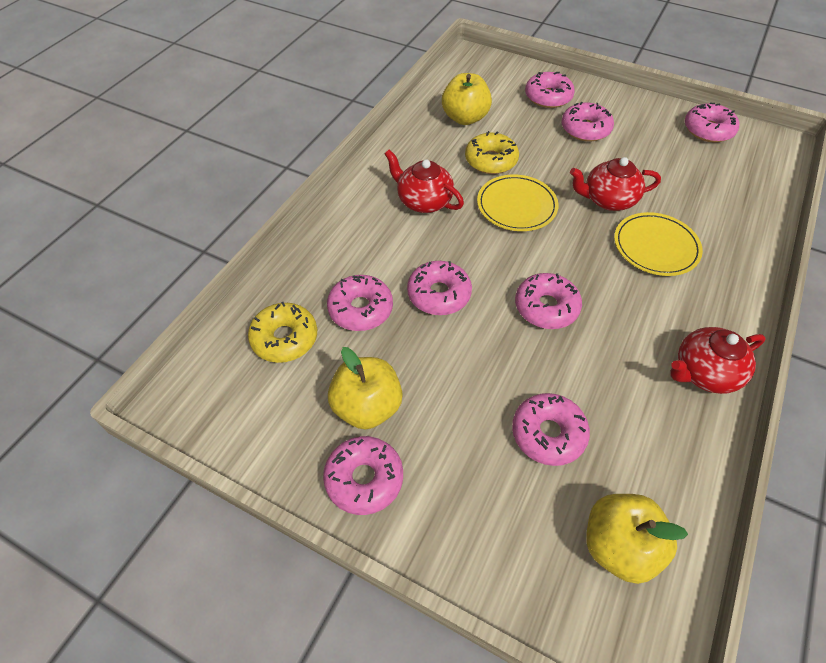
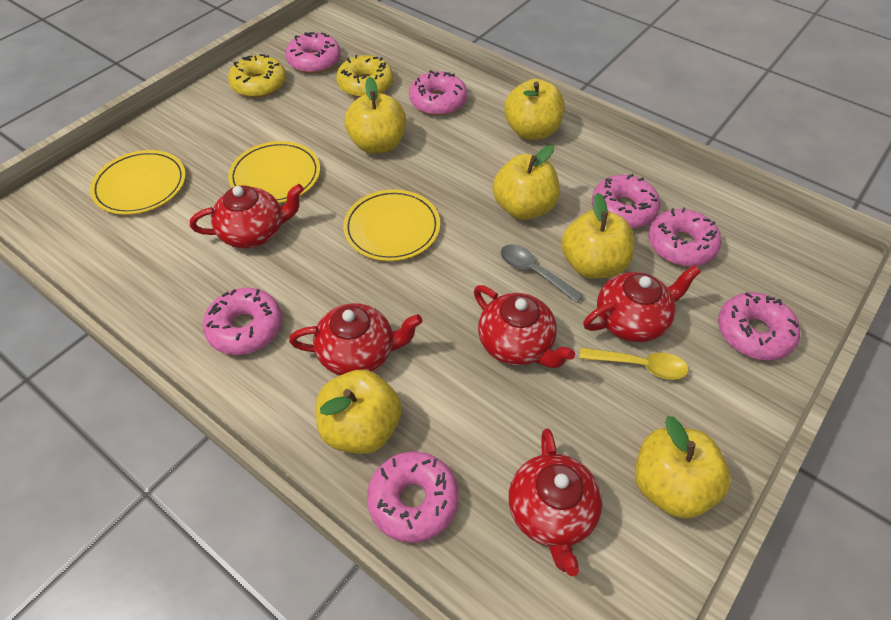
grey spoon: none = 0 -> [501,244,584,303] = 1
pink donut: [323,436,403,515] [327,275,393,331] [407,261,472,315] [512,393,590,466] [515,273,582,329] [525,71,575,108] [561,102,614,142] [685,103,739,142] = 8 -> [203,288,282,355] [285,32,341,73] [367,451,459,543] [409,70,467,116] [592,174,660,229] [648,207,721,266] [718,292,800,361] = 7
red teapot: [385,149,464,213] [570,157,661,211] [670,327,766,394] = 3 -> [190,184,304,248] [289,303,423,375] [474,285,575,368] [509,429,602,576] [583,265,701,342] = 5
yellow apple: [328,347,403,429] [442,73,492,125] [587,494,688,584] = 3 -> [316,370,401,454] [345,77,406,154] [493,145,560,220] [504,79,564,140] [561,193,634,279] [635,416,731,519] = 6
yellow plate: [477,175,559,231] [614,212,703,276] = 2 -> [90,150,186,215] [228,141,320,203] [343,189,440,261] = 3
yellow spoon: none = 0 -> [580,347,689,380] = 1

